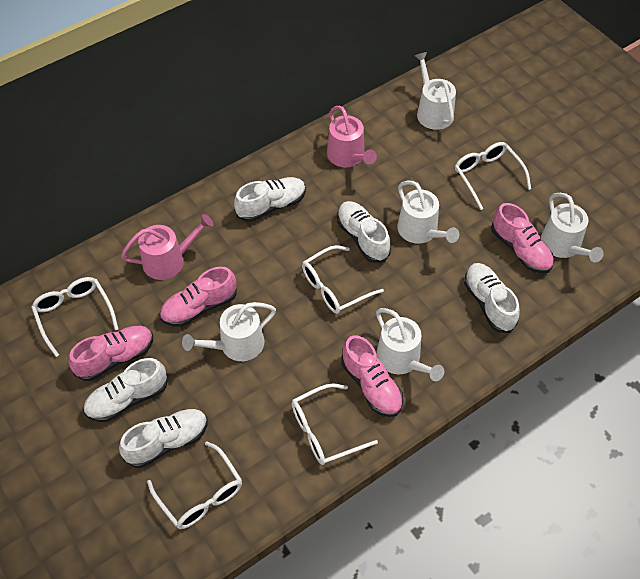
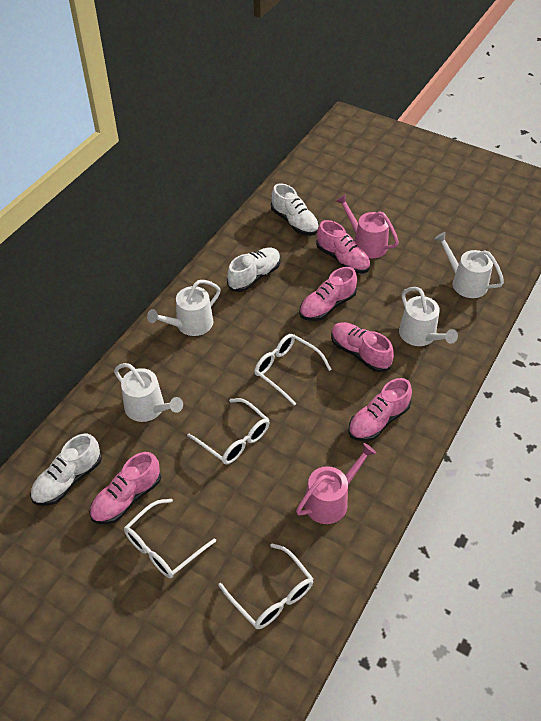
pink shoe: [69,326,153,381] [160,267,236,327] [341,335,403,417] [491,203,554,274] = 4 -> [89,452,161,524] [299,267,357,321] [316,220,370,273] [331,322,394,372] [348,378,412,441] = 5
white glasses: [31,277,119,357] [147,441,242,529] [292,384,378,465] [302,245,384,314] [455,142,531,210] = 5 -> [124,499,216,578] [187,398,270,465] [218,544,313,629] [254,334,332,406] = 4
white shoe: [83,358,167,422] [119,409,208,468] [234,177,306,222] [337,201,391,263] [464,263,520,333] = 5 -> [30,433,102,506] [227,247,280,292] [271,183,319,236] = 3
white watering can: [182,302,276,361] [376,308,444,381] [397,181,459,244] [414,52,456,130] [541,193,604,262] = 5 -> [114,363,183,422] [147,280,221,336] [399,287,458,346] [434,232,504,298] = 4

